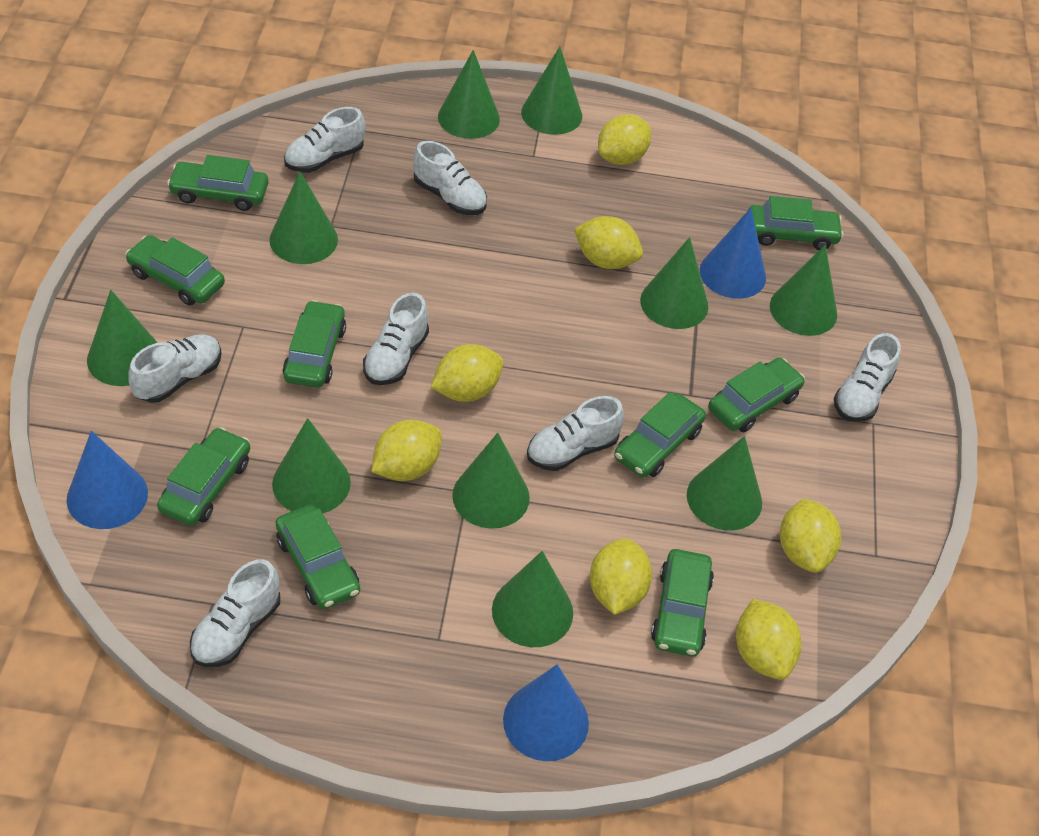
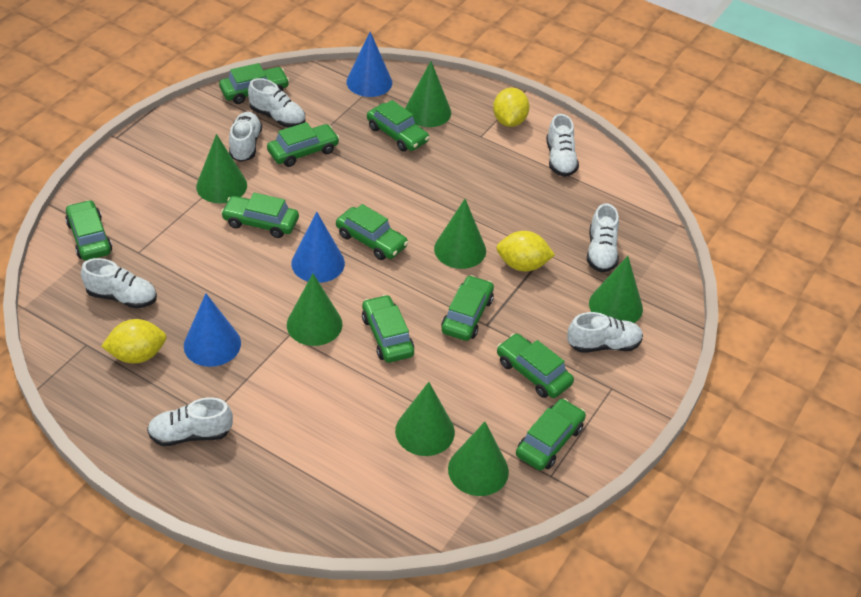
green car: [125,235,225,306] [157,427,250,526] [167,155,269,211] [276,505,360,609] [283,300,346,388] [614,392,706,477] [651,549,714,657] [708,358,805,432] [748,196,844,250] = 9 -> [65,200,112,261] [219,63,290,104] [221,193,299,238] [267,122,339,167] [336,204,408,260] [362,295,414,363] [367,100,430,152] [441,275,494,341] [497,333,574,398] [516,399,586,470] = 10
green cone: [87,290,157,386] [269,171,338,264] [272,418,351,513] [438,50,500,139] [452,433,530,529] [492,551,573,647] [521,47,582,135] [640,237,708,329] [687,436,762,530] [770,245,837,336] = 10 -> [196,134,247,204] [287,274,342,346] [395,382,455,456] [405,61,451,127] [434,199,486,269] [448,422,509,496] [589,256,643,323] = 7
yellow lemon: [371,420,442,481] [431,344,504,402] [574,216,643,269] [590,538,652,615] [598,114,651,165] [736,599,802,680] [780,498,841,573] = 7 -> [101,319,167,364] [493,88,529,127] [496,231,555,271] = 3

